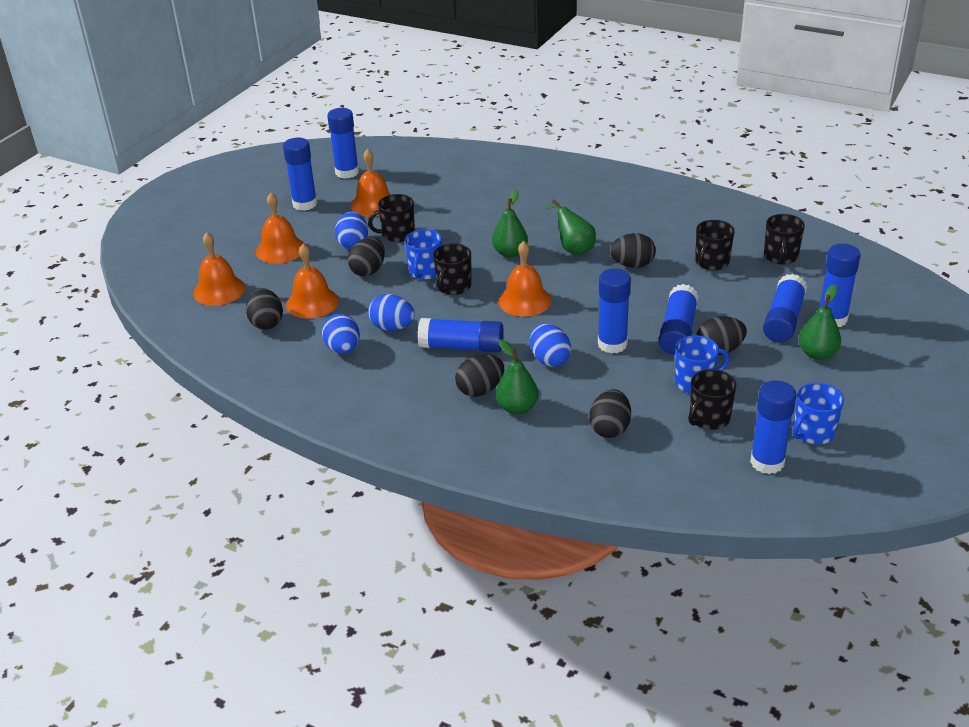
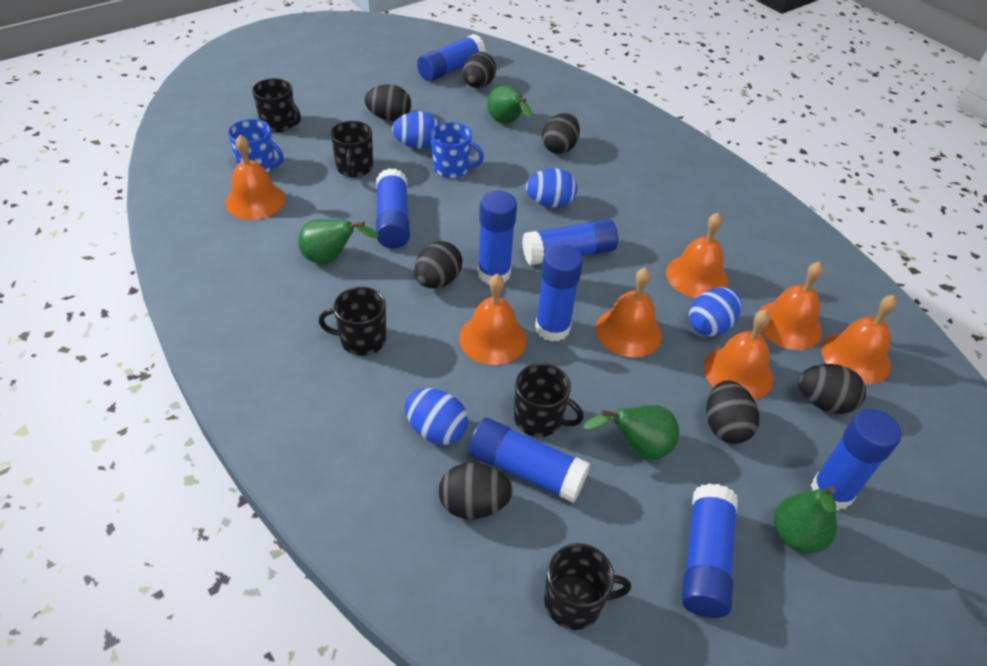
black egg: [246,288,283,330] [348,238,385,276] [455,355,504,397] [590,389,631,438] [610,233,656,268] [697,316,747,355] = 6 -> [364,84,411,121] [414,241,463,288] [439,463,513,519] [462,52,496,88] [542,113,580,154] [707,381,759,444] [798,364,866,414] = 7
blue mug: [405,229,442,280] [675,335,730,393] [793,383,844,444] = 3 -> [228,119,284,173] [431,122,484,178] = 2
orange bell: [193,232,245,306] [256,193,304,264] [286,244,339,318] [350,149,391,217] [498,241,551,317] = 5 -> [225,135,285,220] [459,274,527,365] [596,267,662,357] [666,213,728,298] [703,310,773,400] [759,262,823,350] [821,295,897,384] = 7

